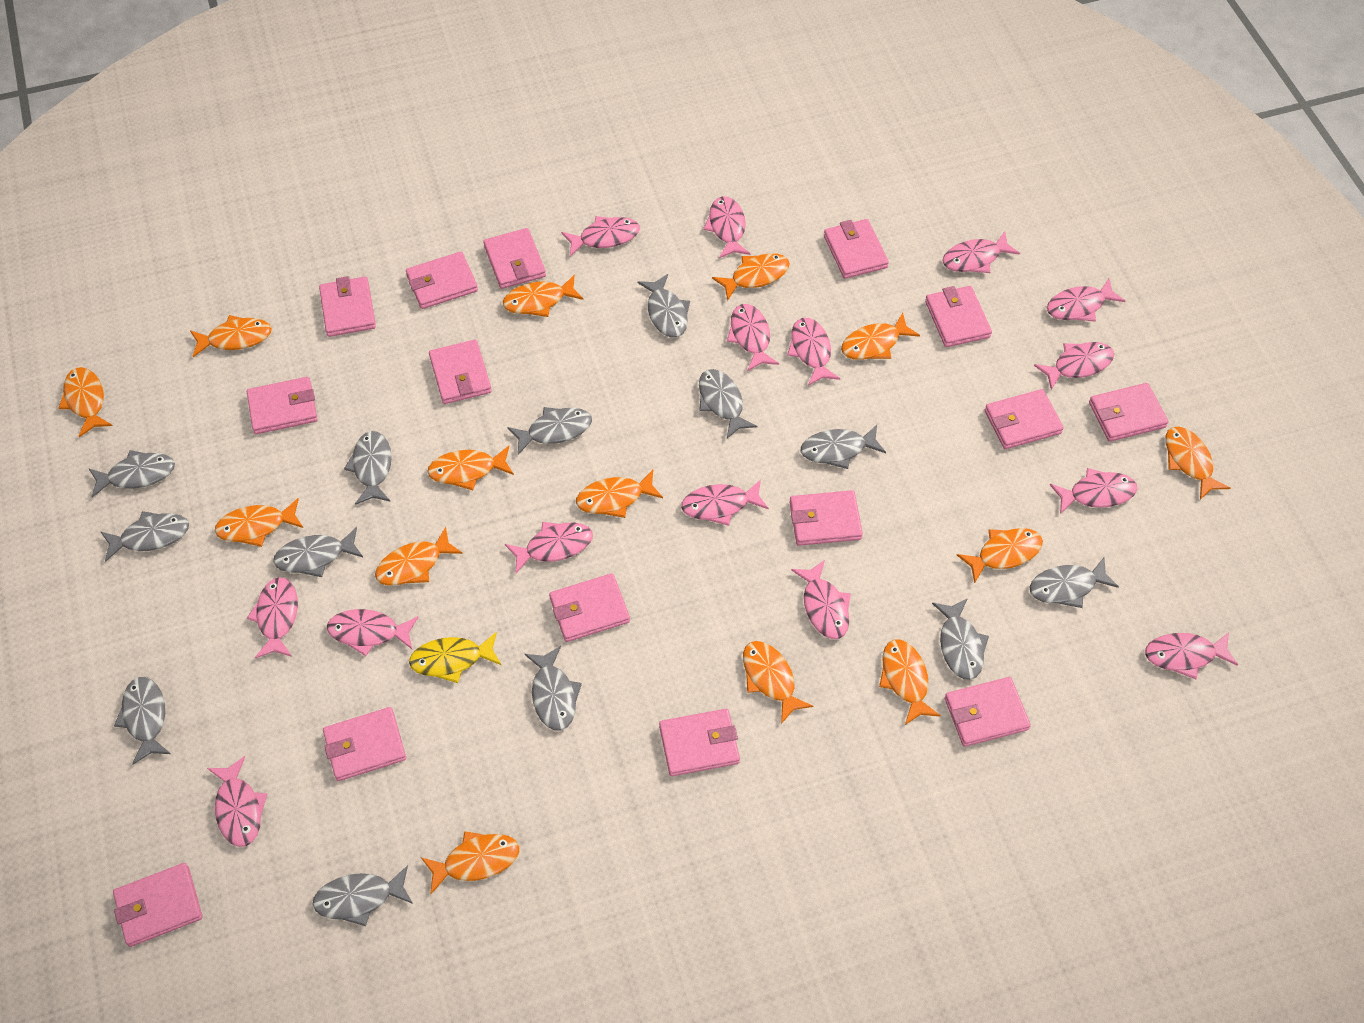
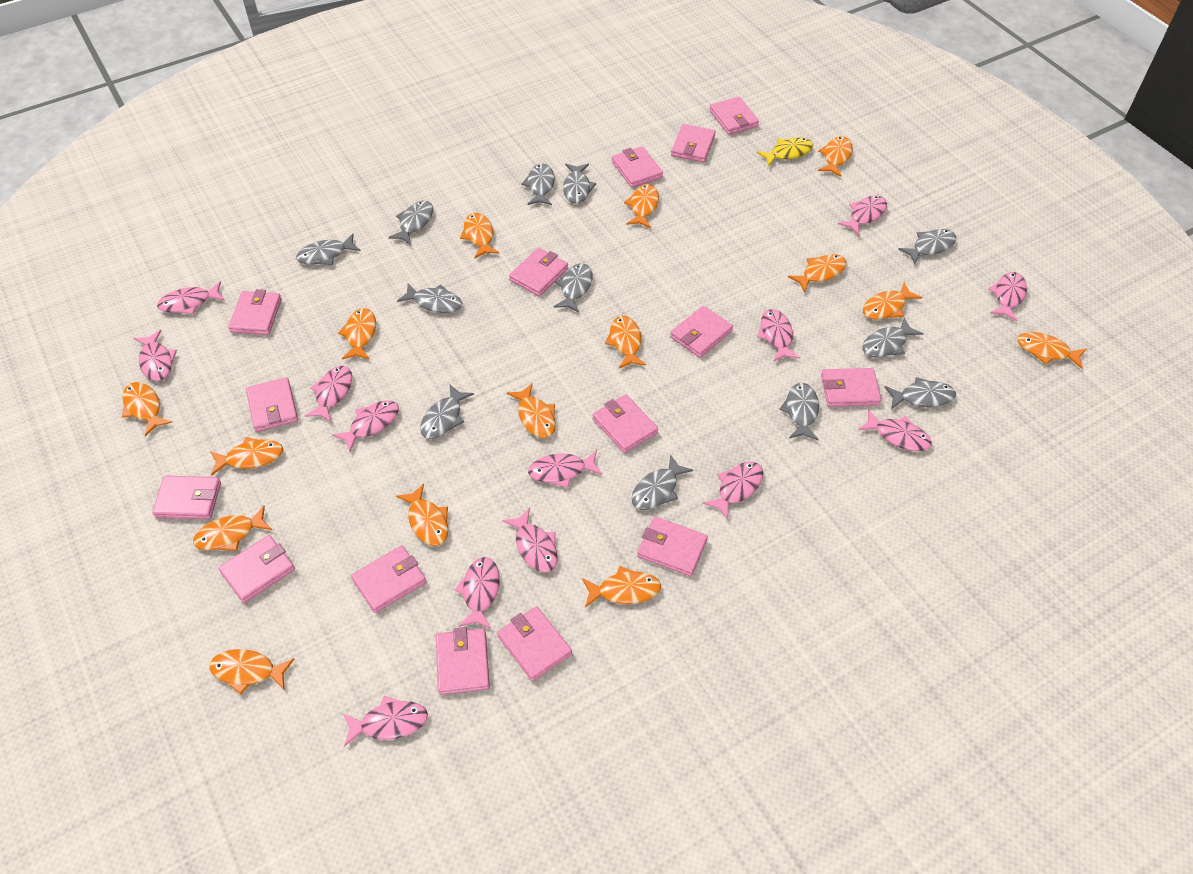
grey fish: [88,450,175,498] [100,511,189,562] [114,677,171,764] [273,527,363,577] [312,865,413,926] [344,431,392,505] [508,407,592,455] [525,646,582,731] [638,274,690,338] [699,369,757,438] [801,425,886,469] [932,598,989,680] [1030,558,1119,608] = 13 -> [296,234,361,265] [388,201,433,245] [397,283,462,313] [420,384,474,439] [521,164,555,205] [553,263,593,313] [563,164,596,204] [631,454,693,510] [779,383,819,440] [862,317,923,357] [885,377,956,409] [898,229,956,264] = 12
orange fish: [58,367,113,437] [190,315,272,357] [215,498,303,547] [375,527,463,585] [421,831,519,894] [427,446,514,490] [503,275,584,317] [576,470,663,518] [712,253,790,301] [743,641,813,724] [841,313,920,360] [879,639,941,725] [957,528,1043,583] [1166,427,1230,499] = 14 -> [122,382,173,436] [193,506,272,551] [209,649,294,694] [210,437,283,476] [338,308,376,360] [396,484,448,546] [460,213,499,258] [507,383,556,438] [582,566,661,607] [605,316,646,369] [624,184,659,228] [788,254,847,293] [818,136,853,176] [863,282,922,320] [1017,332,1087,369] = 15
pink fish: [207,756,267,847] [247,577,298,659] [327,609,418,656] [505,522,593,573] [561,216,640,256] [681,480,769,526] [703,196,750,258] [727,304,779,371] [787,318,840,386] [791,560,851,639] [942,231,1020,273] [1034,342,1114,390] [1047,278,1125,322] [1050,468,1137,514] [1145,632,1238,679] = 15 -> [134,330,177,381] [157,281,225,314] [305,366,352,422] [332,400,399,452] [343,696,428,747] [454,557,500,629] [502,508,558,572] [528,450,602,488] [703,462,763,520] [757,309,800,362] [838,196,887,236] [858,409,932,451] [988,272,1027,321] = 13

